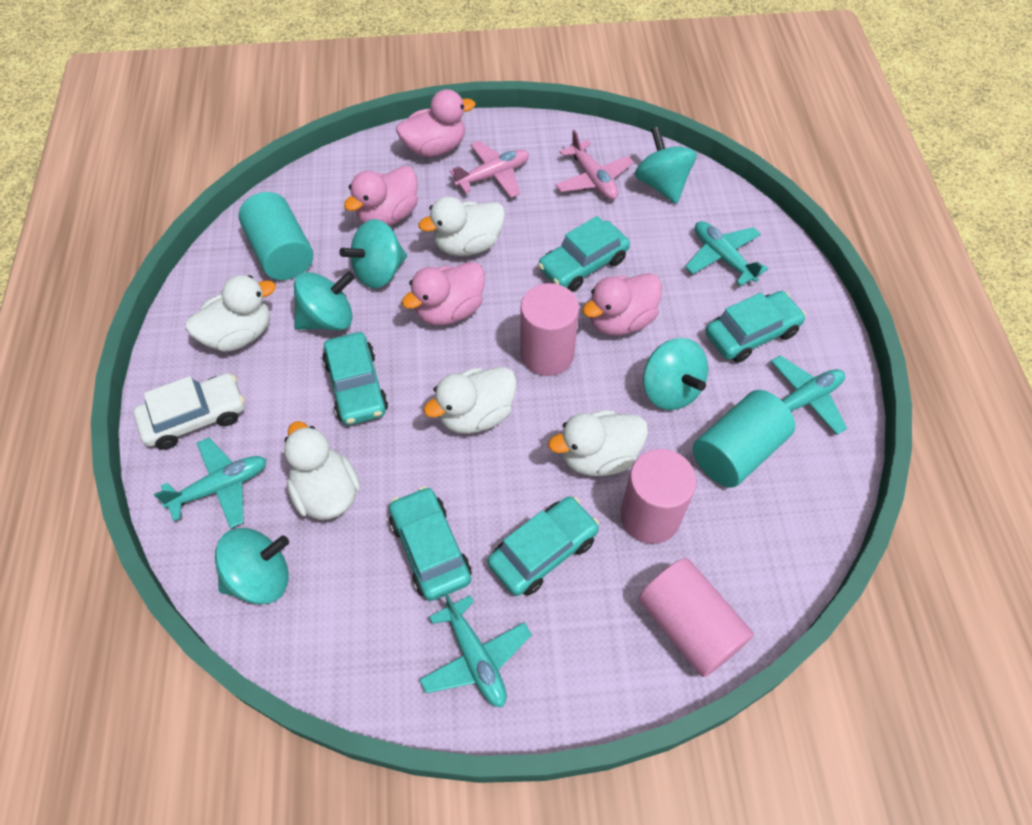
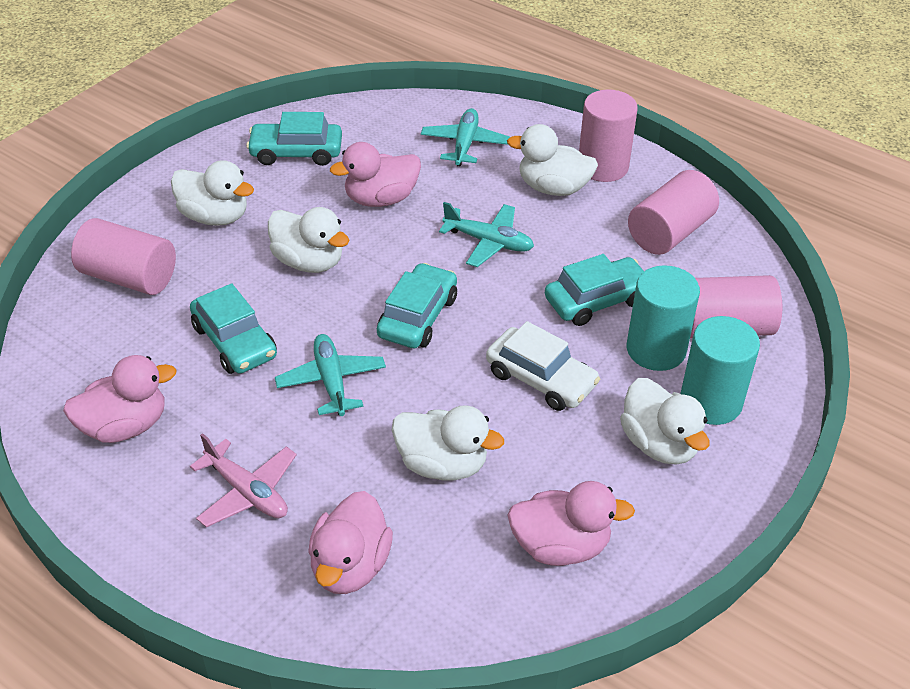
pink cylinder: [520,283,579,376] [620,449,697,544] [638,558,754,677] = 3 -> [71,218,176,295] [579,90,638,182] [628,170,719,255] [690,275,782,338] = 4
pink plane: [450,141,529,198] [555,130,634,200] = 2 -> [190,433,297,527] = 1
turquoise car: [322,332,388,425] [389,486,472,601] [488,496,599,596] [538,216,630,292] [706,291,806,363] = 5 -> [190,283,277,374] [246,112,342,166] [377,263,457,348] [545,254,644,326] = 4
turquoise plane: [154,438,266,529] [419,593,532,707] [685,221,768,286] [771,355,847,435] = 4 -> [275,334,386,416] [421,108,510,167] [439,202,534,267] = 3
turquoise spinning top: [215,528,289,605] [294,271,355,331] [339,219,407,289] [635,127,697,204] [643,338,708,410] = 5 -> none = 0

